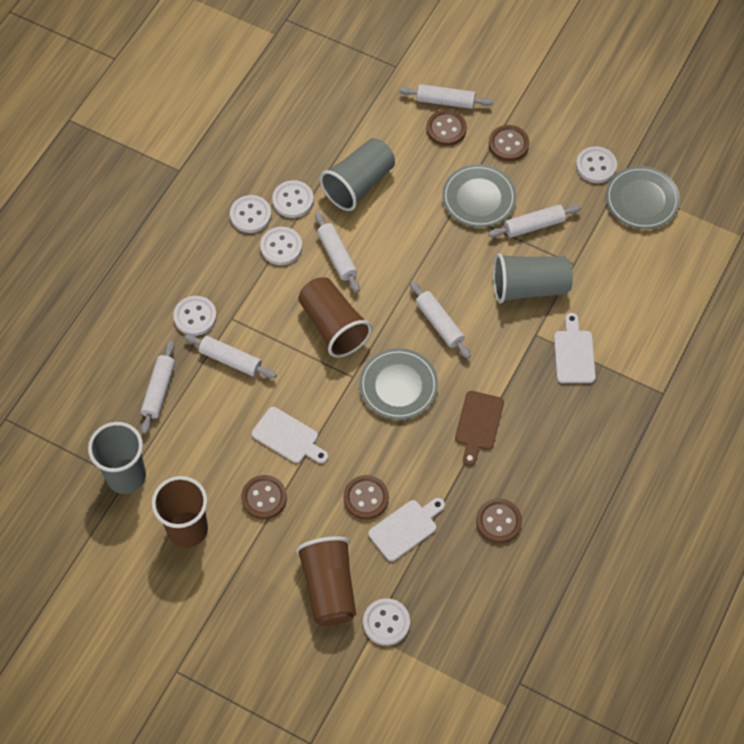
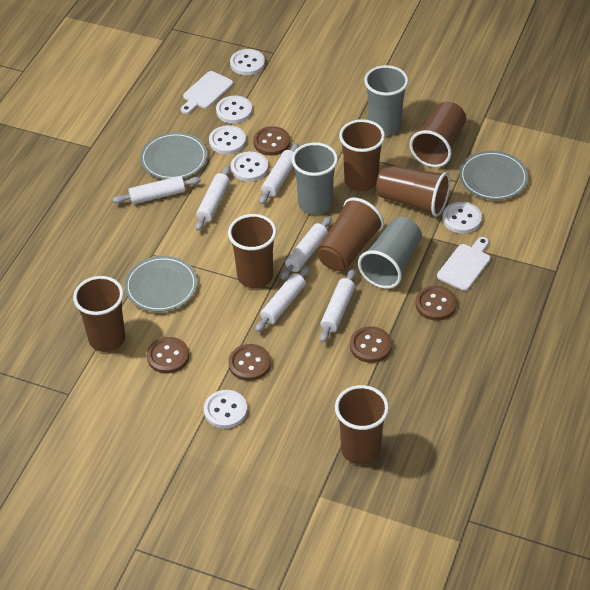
brown cup: [152,476,208,548] [296,536,356,626] [298,277,372,357] = 3 -> [73,276,125,352] [228,214,276,288] [317,197,384,271] [335,385,389,465] [339,119,385,191] [376,164,450,217] [409,102,466,167] = 7
brown cutting board: [455,391,504,466] = 1 -> none = 0
white cutting board: [252,407,328,464] [368,498,445,561] [554,313,596,383] = 3 -> [181,71,233,114] [437,237,490,291] = 2

